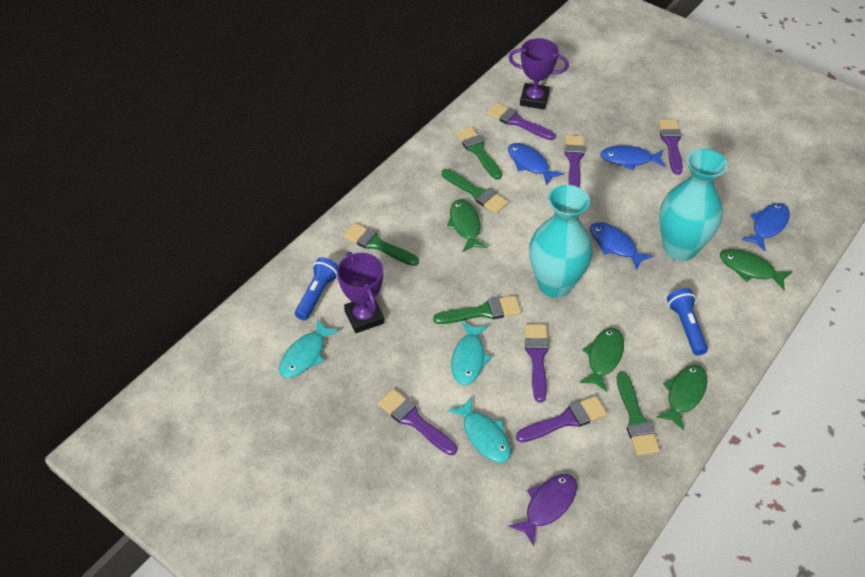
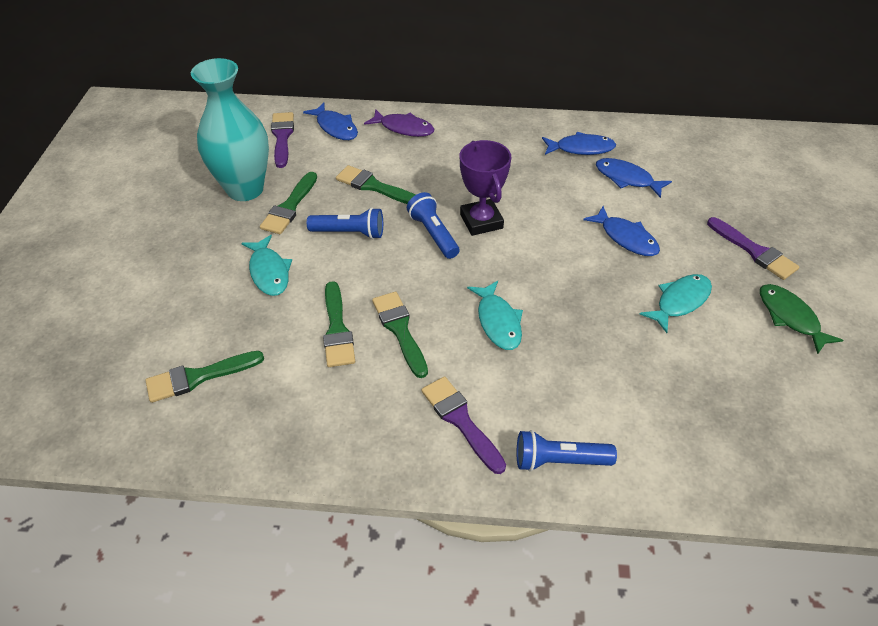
blue flashlight: [295,257,338,320] [667,288,708,355] = 2 -> [307,207,383,239] [407,192,459,259] [517,430,617,472] = 3
green fish: [447,199,488,252] [580,328,624,392] [656,365,707,431] [720,249,792,290] = 4 -> [760,284,843,354] = 1
purple brush: [378,389,457,455] [487,103,555,140] [516,396,607,443] [524,324,549,402] [564,135,585,188] [659,120,683,175] = 6 -> [271,112,294,168] [421,376,506,474] [707,217,799,280] = 3
purple trophy: [337,252,384,333] [509,38,569,109] = 2 -> [460,140,511,236] = 1
turquoise vase: [529,185,593,298] [659,149,728,261] = 2 -> [191,58,269,201] = 1

